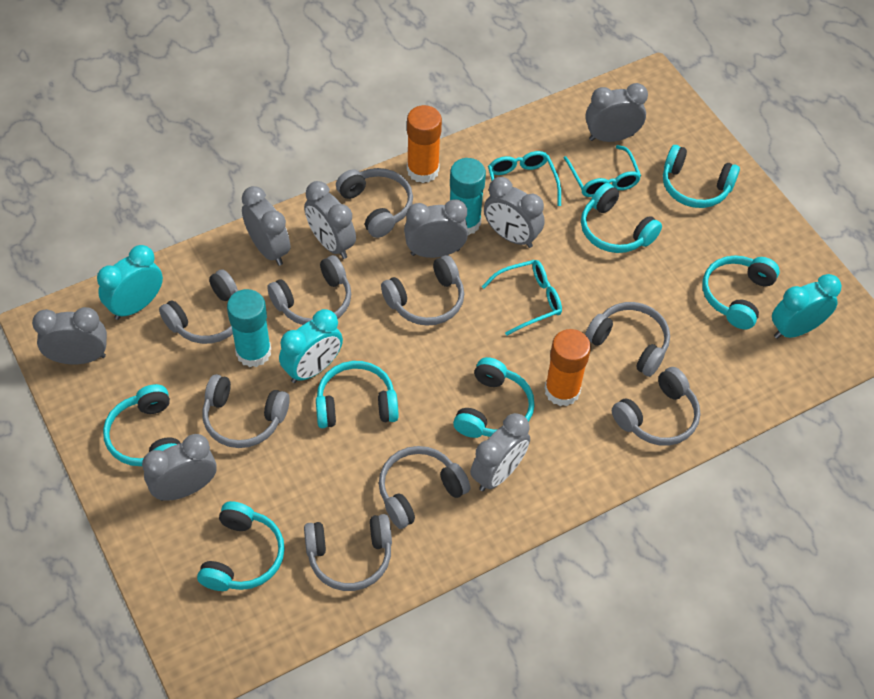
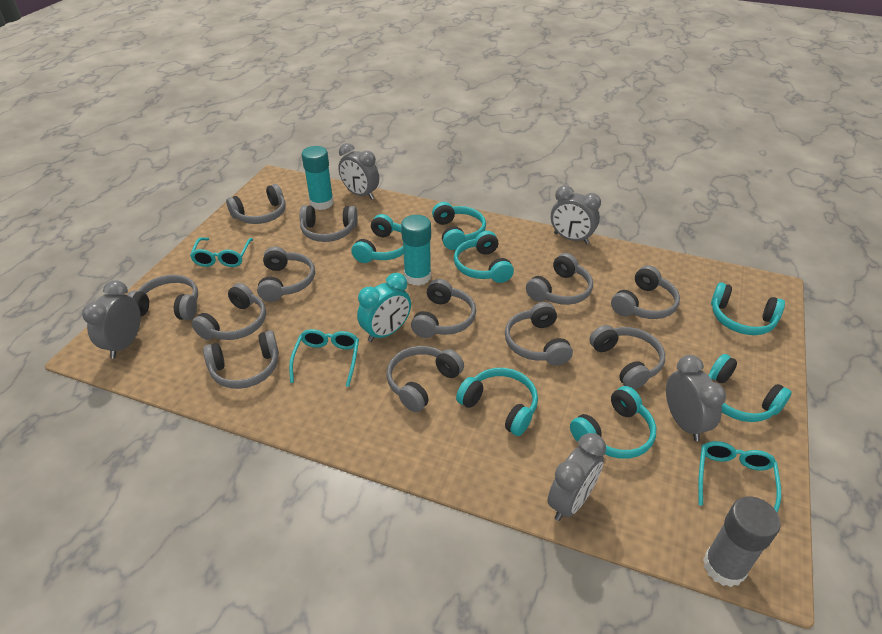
grey clock: [32,307,107,364] [142,434,217,501] [242,186,290,266] [304,181,356,259] [404,199,468,258] [470,413,530,491] [484,177,545,248] [585,83,648,142] = 8 -> [82,280,140,359] [338,143,379,200] [548,433,606,521] [551,185,601,244] [666,355,726,441] = 5
grey glue stick: none = 0 -> [703,497,781,587] = 1
grey headphones: [159,269,238,344] [202,374,290,448] [267,255,351,325] [304,514,392,591] [336,168,413,238] [379,446,470,529] [381,255,464,326] [585,302,670,377] [612,367,701,446] = 9 -> [127,275,198,320] [191,283,266,340] [203,330,279,389] [226,184,286,224] [257,247,315,302] [300,205,358,242] [386,346,464,412] [411,279,476,338] [505,302,573,366] [526,253,593,305] [590,325,665,390] [611,265,680,319] = 12
orange glue stick: [407,105,442,183] [545,329,591,406] = 2 -> none = 0
turquoise clock: [97,245,163,320] [279,309,343,383] [772,274,842,339] = 3 -> [357,273,411,342] = 1

